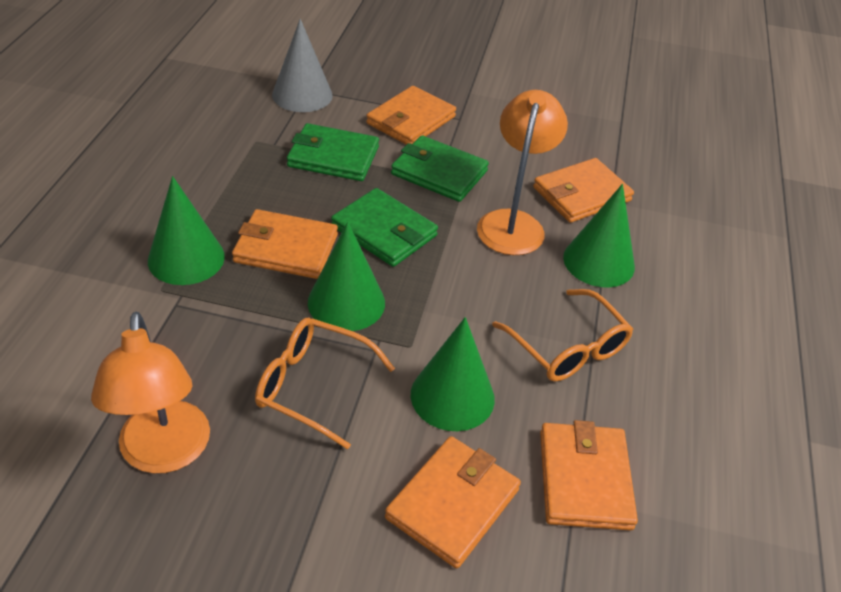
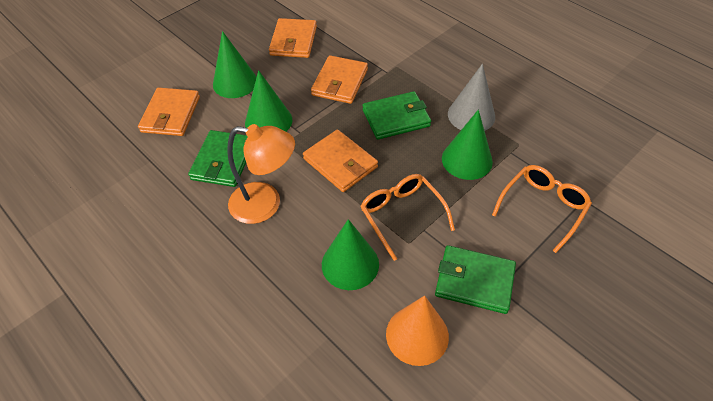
orange cone: none = 0 -> [386,295,449,366] = 1
orange lamp: [91,312,210,473] [477,90,568,255] = 2 -> [227,124,295,224] = 1
orange wallet: [232,209,338,279] [366,86,456,145] [385,436,521,569] [533,158,634,223] [540,420,638,531] = 5 -> [138,87,200,136] [269,18,317,58] [303,129,378,192] [311,55,368,104] = 4

